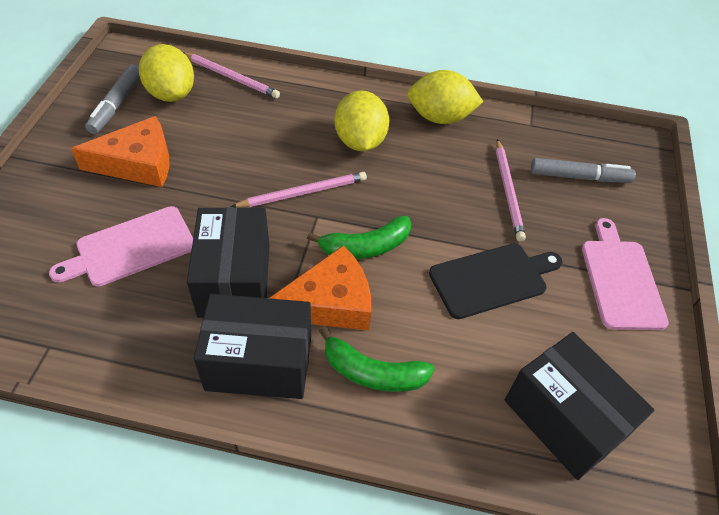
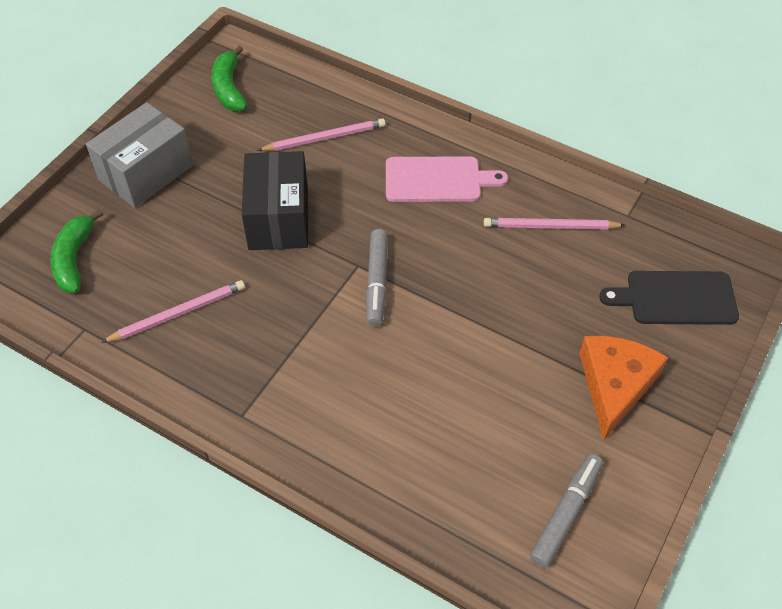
black box: [187,207,270,318] [194,294,311,399] [505,332,654,480] = 3 -> [242,151,308,250] = 1
grey box: none = 0 -> [86,102,193,208] = 1
orange cheese: [71,116,169,187] [270,245,371,330] = 2 -> [579,336,668,441] = 1
pink cutting board: [49,206,193,287] [582,218,669,330] = 2 -> [386,156,508,202] = 1
yellow lemon: [139,44,194,102] [334,90,389,151] [407,70,483,124] = 3 -> none = 0

